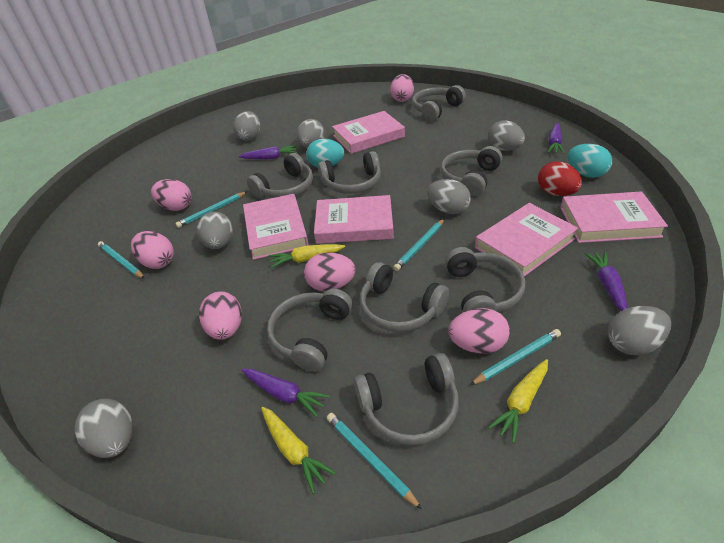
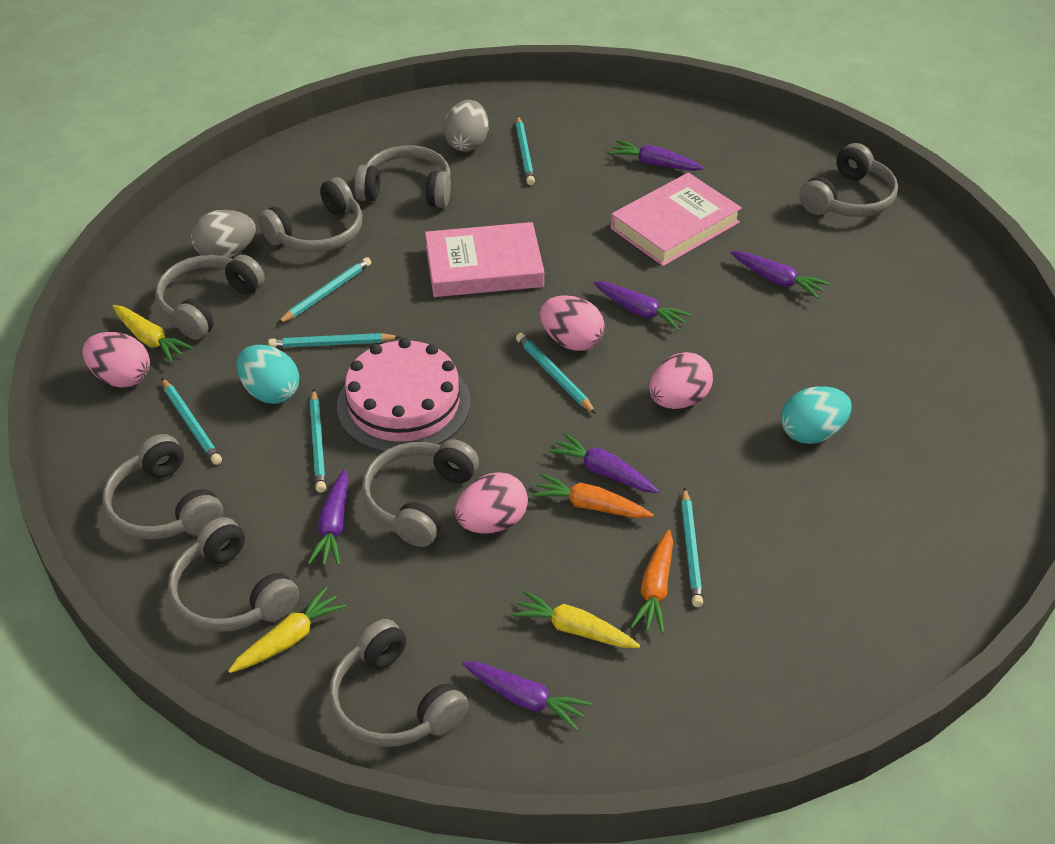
grey egg: [75,398,133,458] [197,211,233,249] [233,111,260,141] [297,119,325,148] [427,179,471,214] [488,120,525,151] [608,306,671,355] = 7 -> [191,210,256,258] [444,100,488,152] = 2
orange carrot: none = 0 -> [531,474,653,518] [630,530,673,634] = 2
pink book: [243,194,309,260] [314,195,394,244] [332,111,405,154] [475,203,578,276] [560,191,668,243] = 5 -> [425,222,544,297] [611,173,742,266] = 2
pink cake: none = 0 -> [337,338,471,452] = 1
pink egg: [131,231,174,269] [151,179,192,211] [199,291,242,340] [304,252,356,291] [390,74,414,102] [448,308,510,354] = 6 -> [82,332,150,388] [455,472,528,533] [540,295,605,351] [650,352,713,409] = 4
purple carrot: [239,145,297,159] [241,369,330,417] [547,123,565,154] [584,252,627,311] = 4 -> [308,469,349,566] [462,662,592,731] [548,432,659,493] [593,281,692,331] [609,140,704,171] [730,251,830,299] = 6
red egg: [538,161,582,196] = 1 -> none = 0
turquoise pencil: [98,241,145,279] [175,191,248,228] [327,413,422,510] [393,219,444,271] [470,329,561,385] = 5 -> [161,378,222,465] [268,333,400,348] [277,257,371,324] [310,389,326,493] [516,116,535,185] [516,333,596,414] [681,487,703,607] = 7

